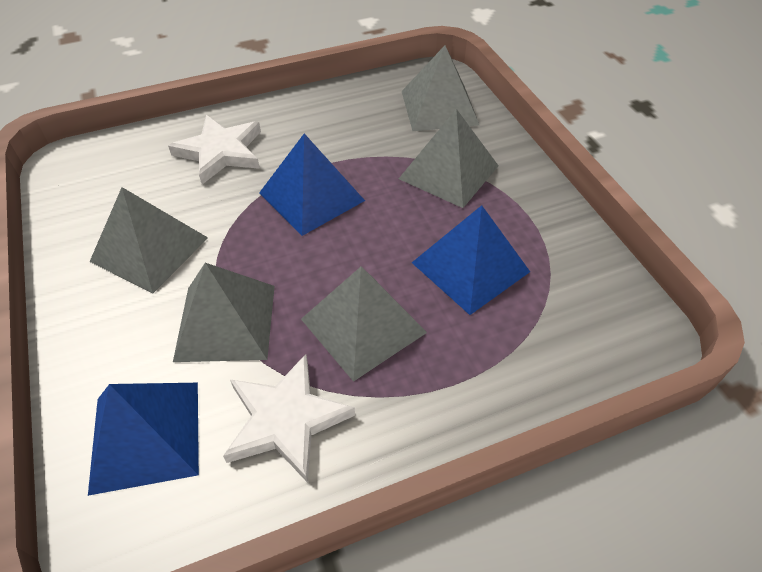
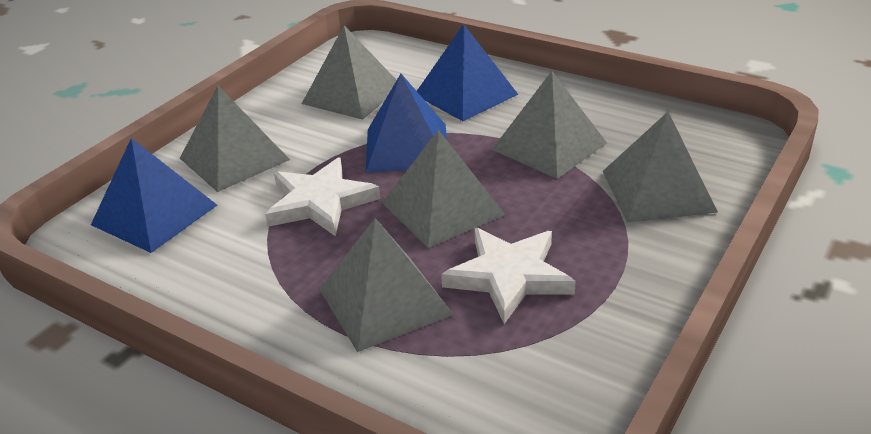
grey pyramid: [90,187,208,294] [173,263,275,362] [301,267,427,382] [399,109,499,208] [402,45,479,131] = 5 -> [180,86,290,192] [302,26,397,120] [319,218,454,352] [382,130,505,248] [492,71,607,179] [603,112,718,222] = 6

